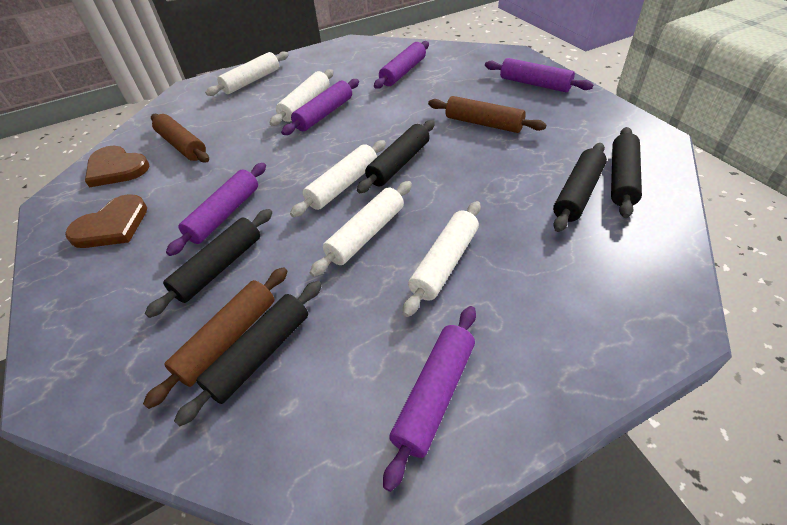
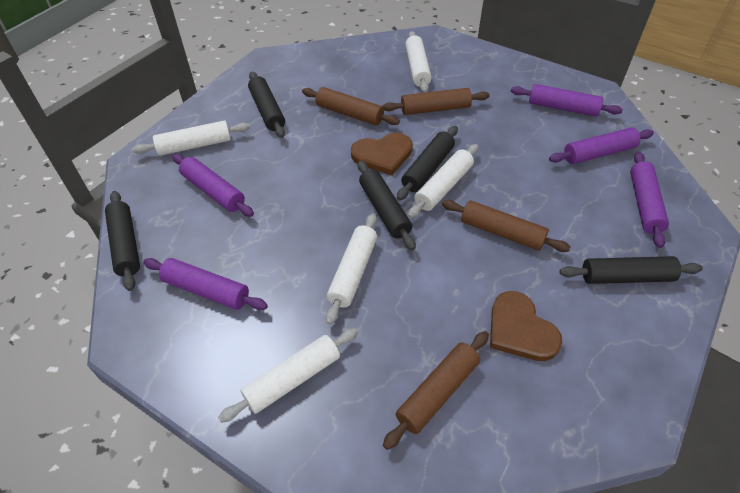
brown rolling pin: [143,267,288,409] [151,114,209,163] [428,96,547,133] = 3 -> [302,87,400,125] [383,88,489,115] [383,331,489,450] [442,200,570,252] = 4

